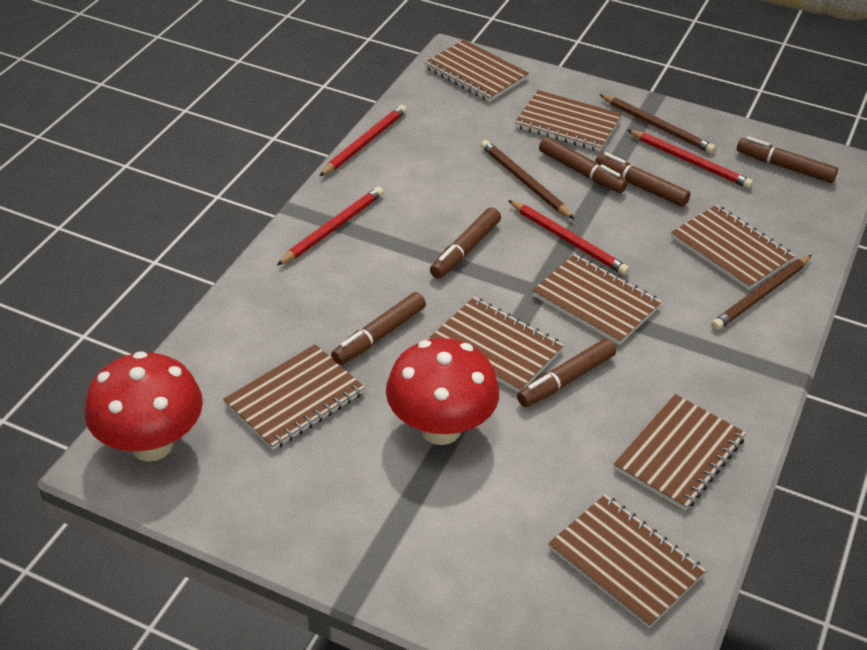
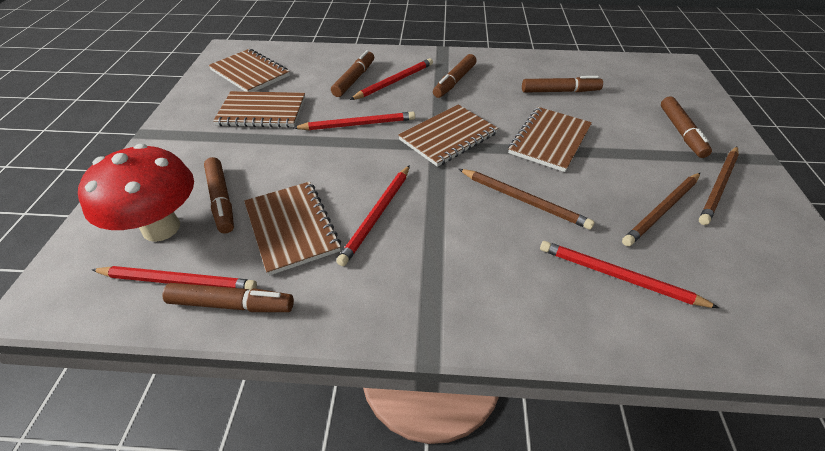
brown notebook: [223,344,365,450] [424,40,529,102] [429,297,564,392] [515,90,622,152] [532,254,662,345] [548,494,706,628] [614,394,746,510] [671,205,795,290] = 8 -> [208,49,290,92] [213,91,305,128] [244,182,341,276] [398,105,498,167] [508,107,592,172] = 5
red mushroom: [85,351,203,461] [386,338,499,445] = 2 -> [78,144,194,242] = 1
red pencil: [277,187,384,265] [319,105,407,176] [508,200,629,275] [627,130,753,189] = 4 -> [92,266,257,290] [293,112,415,130] [336,165,410,266] [350,58,433,100] [540,241,719,308] = 5

